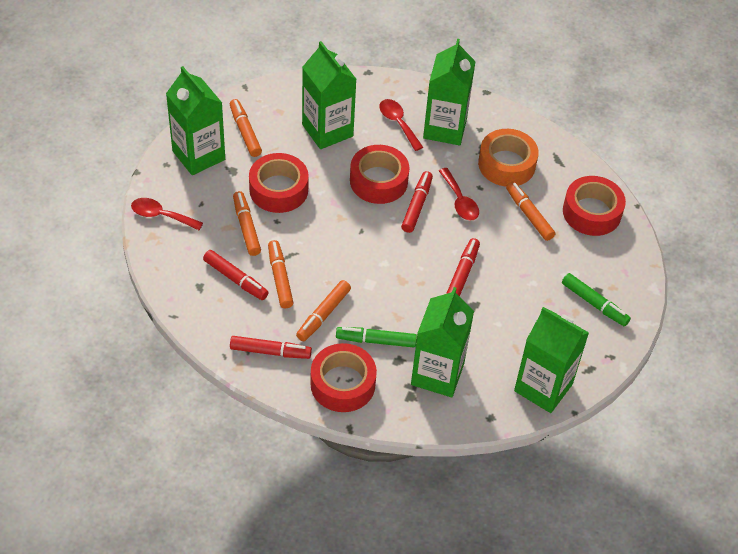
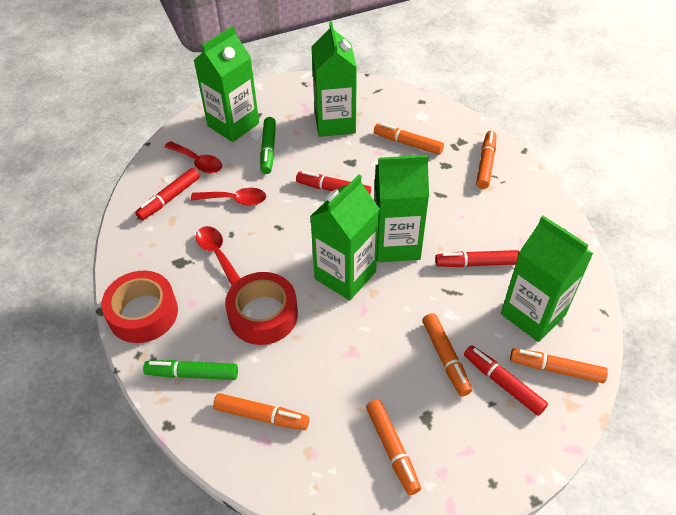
orange marker: [230,99,262,157] [233,191,261,256] [268,240,293,308] [296,280,351,341] [506,181,555,241] = 5 -> [213,393,309,430] [366,399,421,495] [374,123,444,155] [422,313,472,396] [476,131,496,189] [510,348,608,383] = 6
orange tape: [478,129,539,186] = 1 -> none = 0
red tape: [249,153,309,213] [310,343,377,412] [350,145,409,204] [563,176,626,236] = 4 -> [101,271,178,343] [225,272,298,345] = 2

